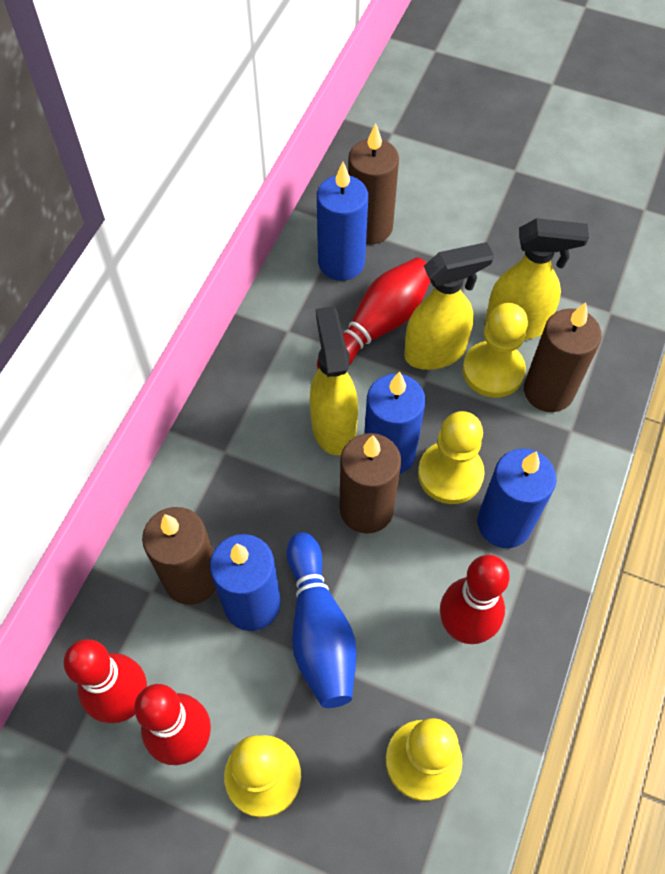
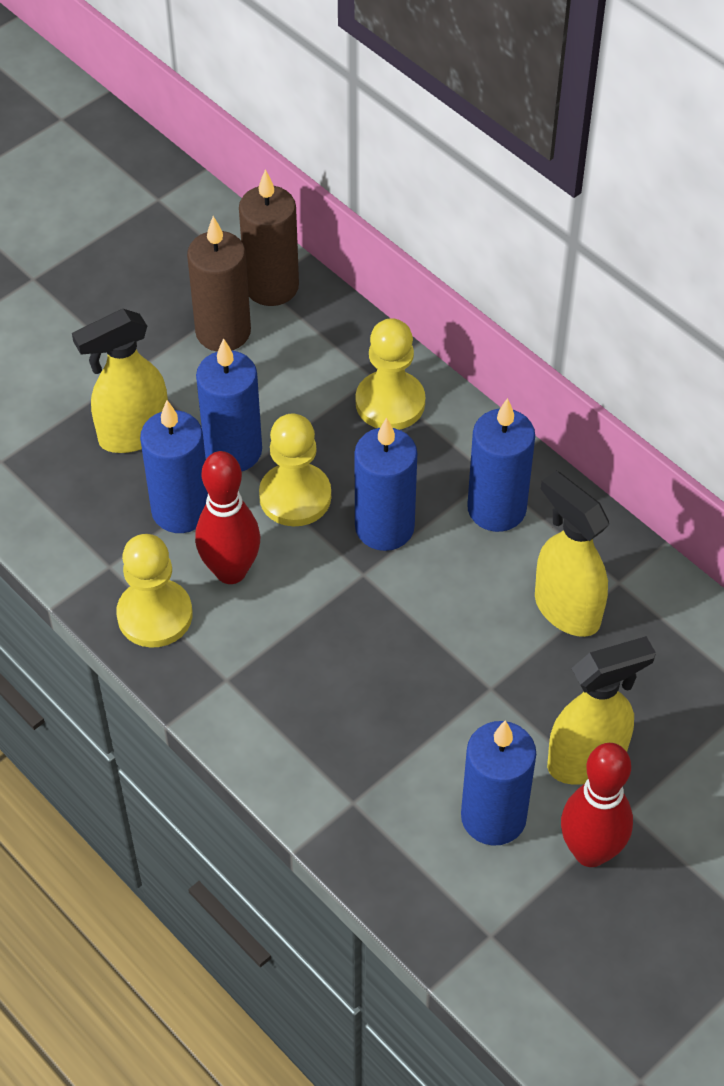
blue bowling pin: [287,532,356,708] = 1 -> none = 0
blue candle: [210,534,281,631] [317,162,368,281] [364,372,426,474] [477,448,557,548] = 4 -> [140,400,208,533] [196,338,262,471] [354,417,417,551] [461,721,536,846] [467,398,535,532] = 5
brown candle: [142,507,216,605] [340,433,401,534] [348,123,399,244] [524,302,602,412] = 4 -> [187,216,251,352] [239,169,299,306] = 2
red bowling pin: [64,639,147,723] [134,684,211,765] [317,257,430,369] [440,555,510,644] = 4 -> [195,451,260,584] [561,743,633,867] = 2
yellow pawn: [224,735,301,818] [386,718,462,801] [418,411,485,504] [462,303,528,398] = 4 -> [116,534,192,648] [259,413,331,526] [356,318,425,430] = 3

